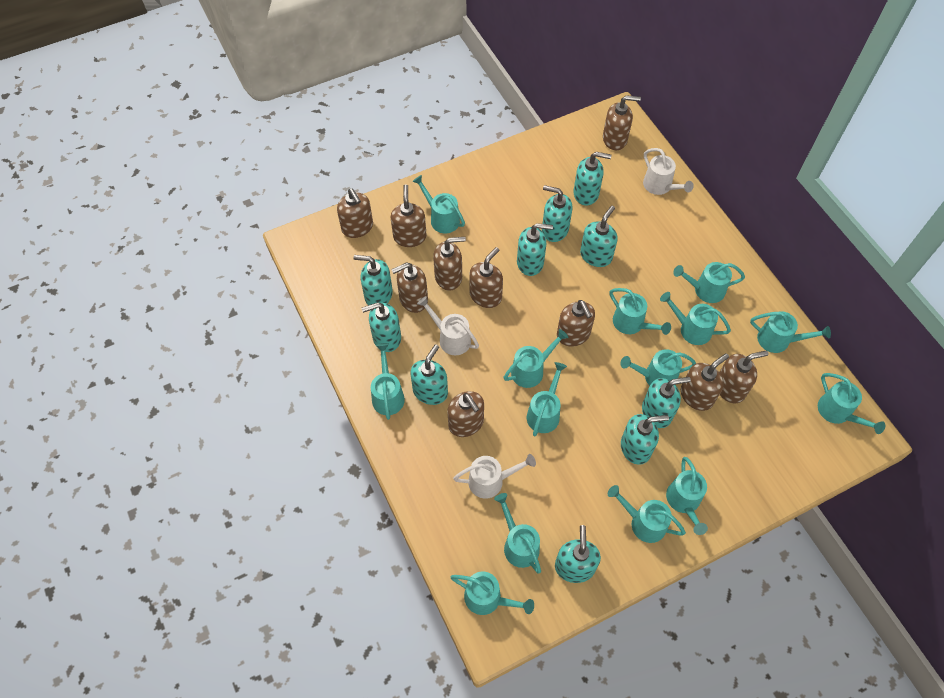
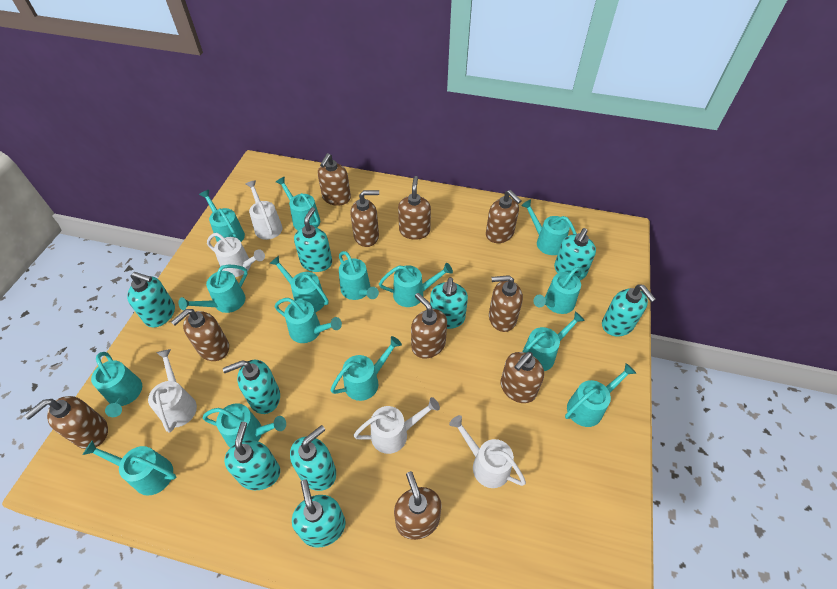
turquoise soap dispenser: [353,255,393,305] [362,302,401,352] [410,344,448,405] [517,223,553,276] [542,185,573,242] [555,525,601,583] [574,152,612,206] [580,206,618,267] [621,414,669,465] [642,377,691,428] = 10 -> [127,272,175,328] [223,360,280,414] [224,422,280,490] [290,425,336,491] [292,479,346,548] [294,207,332,272] [430,277,468,329] [554,228,596,279] [602,285,656,337] = 9
turquoise watering can: [371,343,405,420] [412,175,465,233] [451,571,534,615] [494,493,541,574] [503,329,569,388] [527,362,567,436] [608,485,686,543] [610,288,671,335] [621,349,696,386] [660,292,731,345] [666,457,708,535] [673,262,745,303] [750,311,831,353] [818,373,885,434] = 14 -> [83,440,176,496] [91,352,142,417] [178,264,248,313] [199,190,245,242] [203,403,286,448] [269,256,329,312] [275,298,342,343] [276,177,320,230] [330,336,402,401] [339,251,379,300] [379,263,453,307] [521,200,577,255] [522,311,585,371] [533,267,585,314] [565,363,637,427] = 15
white watering can: [417,296,479,355] [453,454,536,499] [643,148,694,195] = 3 -> [148,349,197,433] [207,233,265,277] [246,181,282,240] [353,397,440,454] [449,415,526,488] = 5

